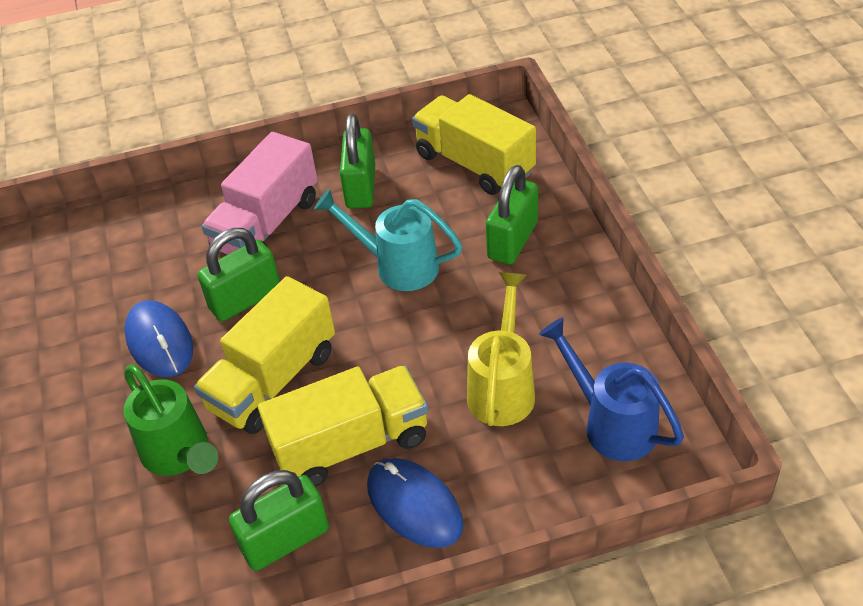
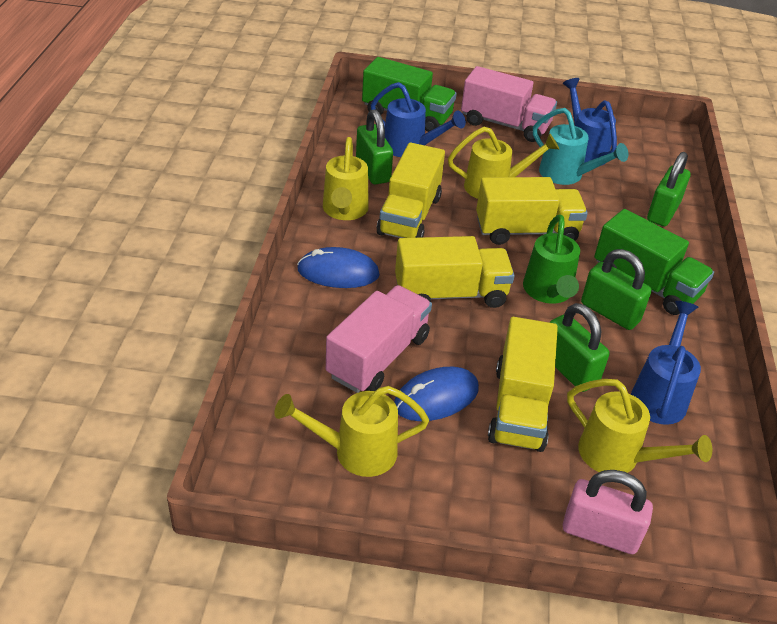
blue watering can: [539,318,684,461] = 1 -> [371,82,466,157] [563,78,617,166] [631,301,701,425] = 3
green truck: none = 0 -> [362,57,457,132] [594,209,714,315] = 2
pink padlock: none = 0 -> [563,470,653,554] = 1
pink truck: [202,132,318,255] = 1 -> [326,285,432,393] [461,66,557,142] = 2
yellow truck: [194,276,335,434] [258,365,428,487] [412,94,536,195] = 3 -> [377,142,445,238] [395,236,515,308] [476,177,588,245] [488,317,558,452] = 4
yellow watering can: [467,272,535,426] = 1 -> [274,386,429,477] [323,137,369,220] [448,127,559,199] [567,379,712,473] = 4

